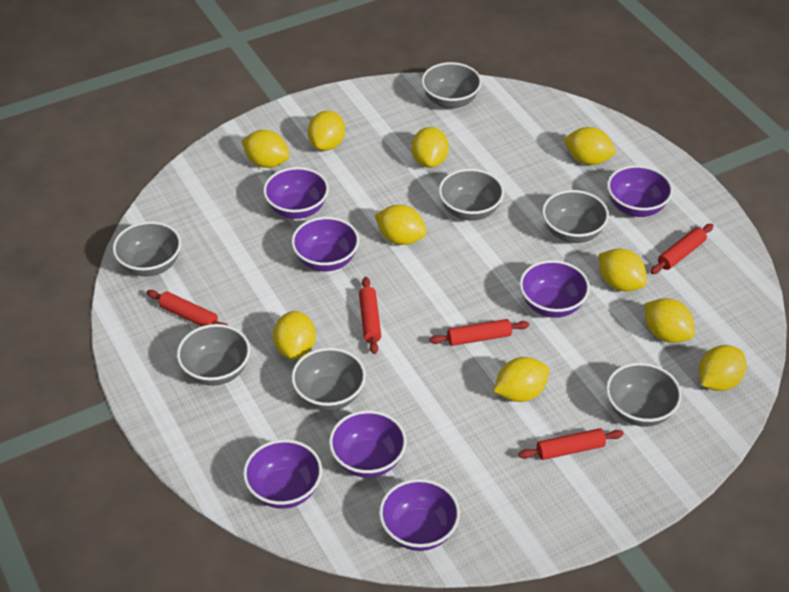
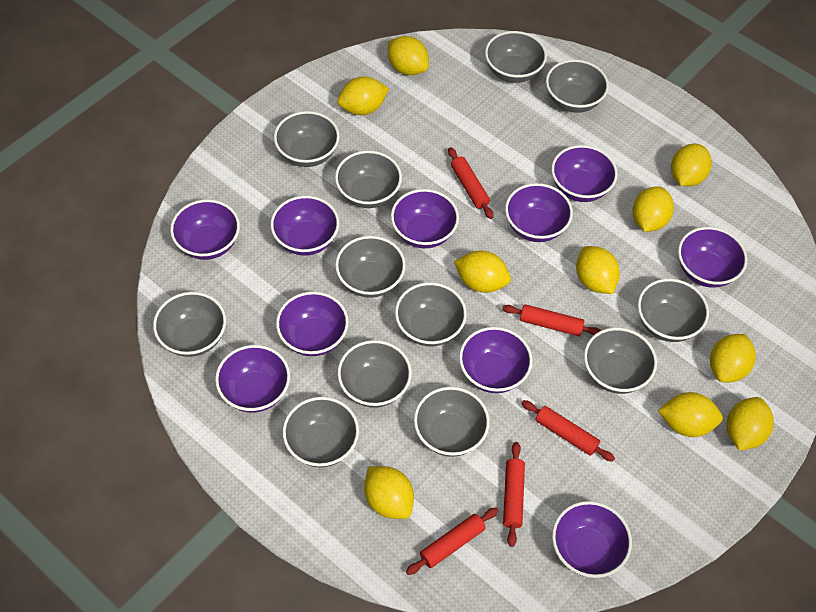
grey bowl: [113,221,181,276] [177,324,250,386] [291,348,366,411] [421,62,482,109] [439,169,504,221] [542,190,609,243] [606,363,682,427] = 7 -> [153,292,226,357] [274,111,340,167] [282,397,359,467] [335,151,402,208] [335,236,406,298] [337,340,412,408] [395,282,467,346] [414,387,490,457] [485,31,547,83] [546,60,609,113] [584,327,657,394] [638,278,709,342] = 12
purple bowl: [243,439,322,509] [263,167,329,219] [291,217,359,271] [329,410,407,478] [379,479,460,551] [519,260,590,318] [607,165,673,217] = 7 -> [170,199,240,260] [215,345,290,413] [270,196,339,256] [276,291,349,356] [391,189,459,248] [459,327,533,393] [505,183,573,242] [551,145,618,202] [552,501,632,578] [678,227,747,288] = 10

